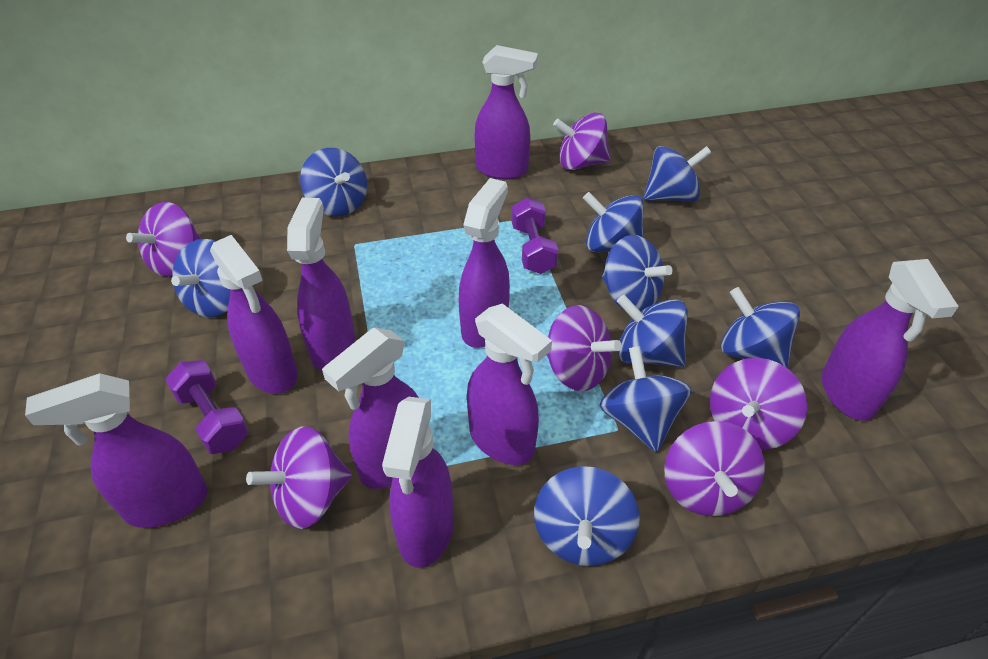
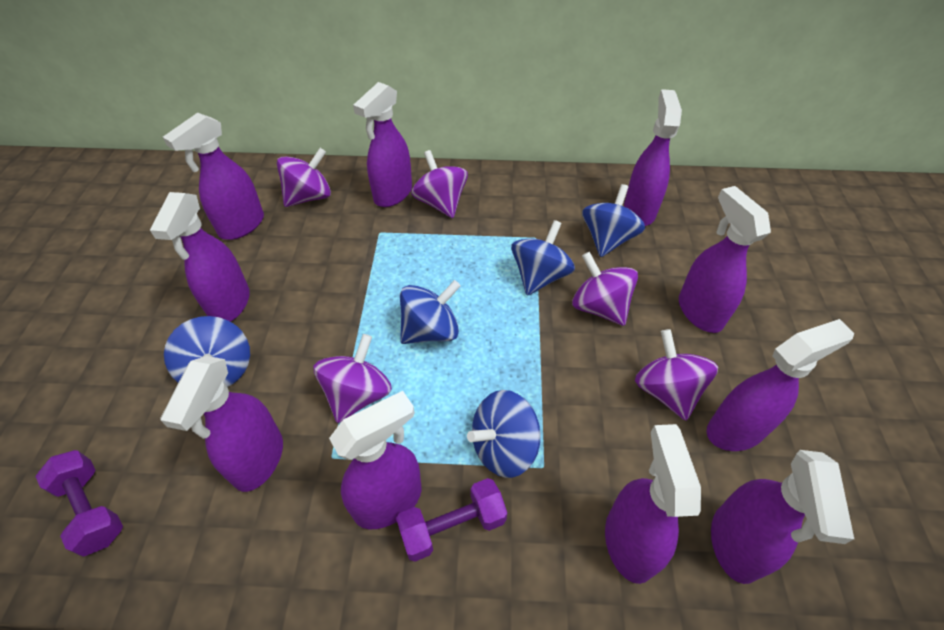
blue spinning top: [171,239,230,317] [300,148,367,216] [534,466,640,566] [583,192,644,252] [600,346,691,452] [602,235,673,312] [617,295,688,367] [644,146,712,202] [721,287,800,368] = 9 -> [164,316,250,387] [400,280,461,344] [467,390,541,478] [511,220,575,296] [582,184,645,257] = 5
purple spinning top: [126,202,201,277] [246,426,352,529] [546,305,621,391] [553,113,610,170] [664,421,765,516] [710,358,807,450] = 6 -> [277,148,331,207] [314,334,392,423] [411,150,468,218] [572,252,638,326] [635,329,718,421] = 5
purple spray bottle: [25,373,208,528] [210,235,297,394] [287,198,355,371] [322,327,419,489] [382,397,454,568] [459,178,510,348] [467,303,552,465] [474,45,538,179] [821,259,959,421] = 9 -> [150,192,250,322] [161,356,283,492] [163,113,264,240] [329,391,422,529] [353,82,412,207] [605,424,701,584] [624,89,682,226] [679,186,771,333] [706,319,854,451] [711,450,854,584] = 10

